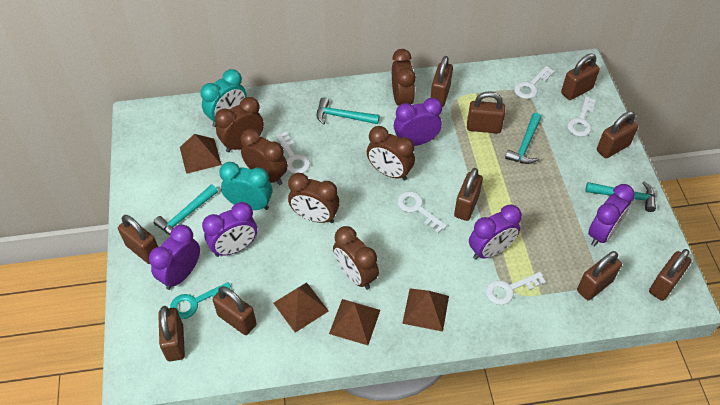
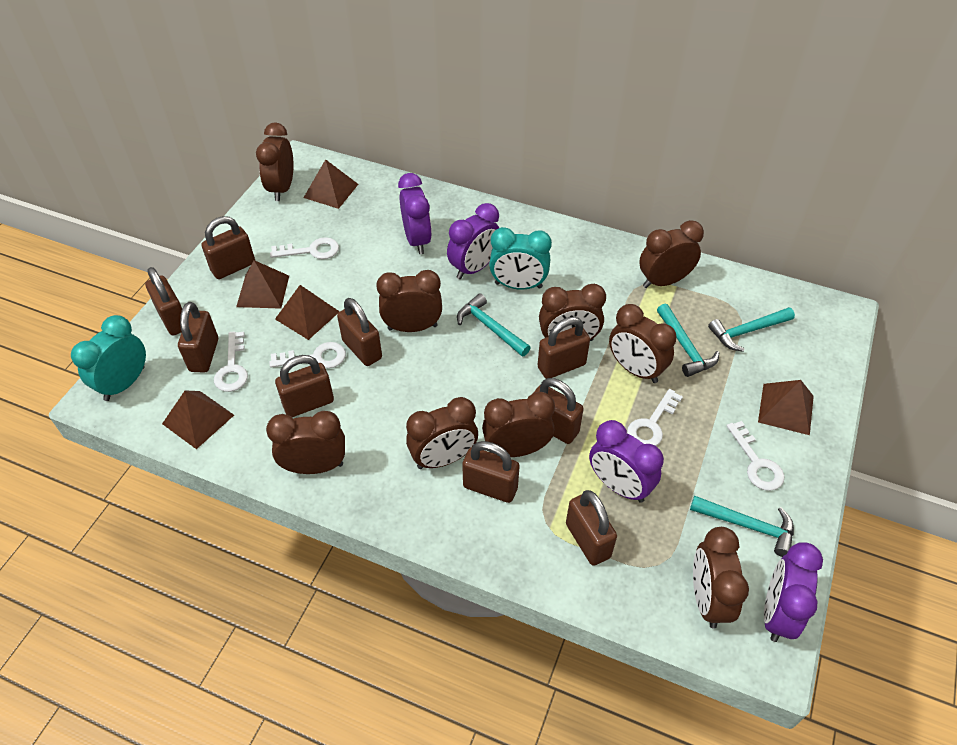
brown clock: [215,97,264,152] [241,129,288,185] [288,173,340,223] [333,226,379,290] [367,126,415,181] [392,49,416,106] = 6 -> [256,122,294,201] [266,411,345,474] [376,270,442,332] [406,397,478,469] [482,392,555,457] [539,284,606,341] [609,304,677,383] [639,220,704,288] [693,527,749,629] = 9
brown padlock: [118,215,158,264] [158,306,185,361] [213,286,257,335] [431,56,453,107] [454,168,483,221] [467,91,505,134] [561,54,600,100] [577,251,622,300] [597,111,638,158] [649,249,692,301] = 10 -> [145,267,182,336] [178,302,218,373] [201,216,255,279] [275,355,334,417] [337,298,382,366] [462,441,520,503] [533,378,584,444] [538,317,590,379] [566,490,617,566] = 9
brown pyramid: [180,134,222,174] [273,282,329,333] [329,299,380,345] [402,288,449,332] = 4 -> [162,391,234,449] [236,260,289,309] [275,285,340,340] [303,159,358,209] [758,380,814,435] = 5
purple clock: [149,225,200,290] [202,202,257,257] [394,98,442,146] [469,204,522,260] [588,184,635,247] = 5 -> [398,173,432,254] [447,203,499,279] [589,420,664,503] [764,543,823,642] = 4
turquoise key: [170,282,231,319] = 1 -> none = 0

